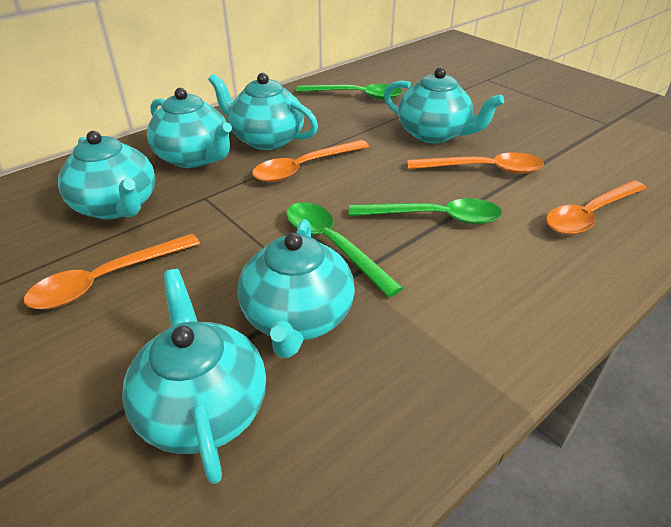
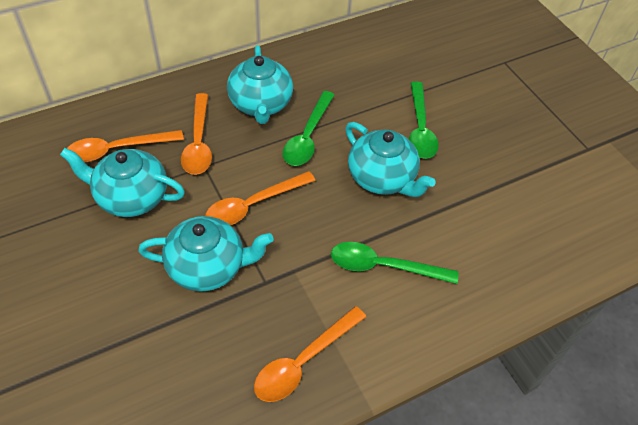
turquoise teapot: [58,131,155,220] [122,269,266,484] [147,88,232,168] [208,73,318,150] [237,219,355,358] [384,67,504,143] = 6 -> [60,148,185,217] [138,216,274,292] [227,45,293,124] [345,122,436,197] = 4

